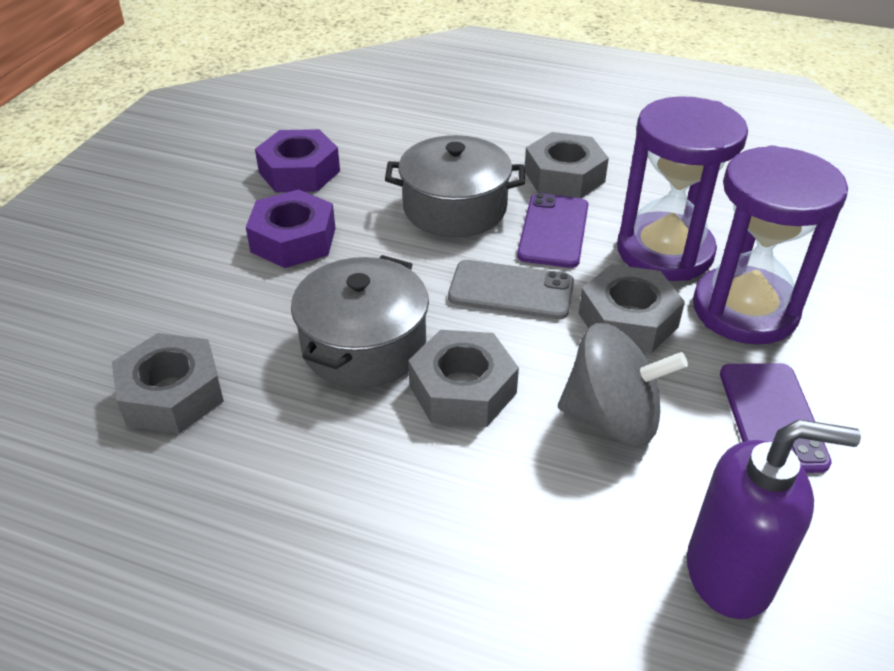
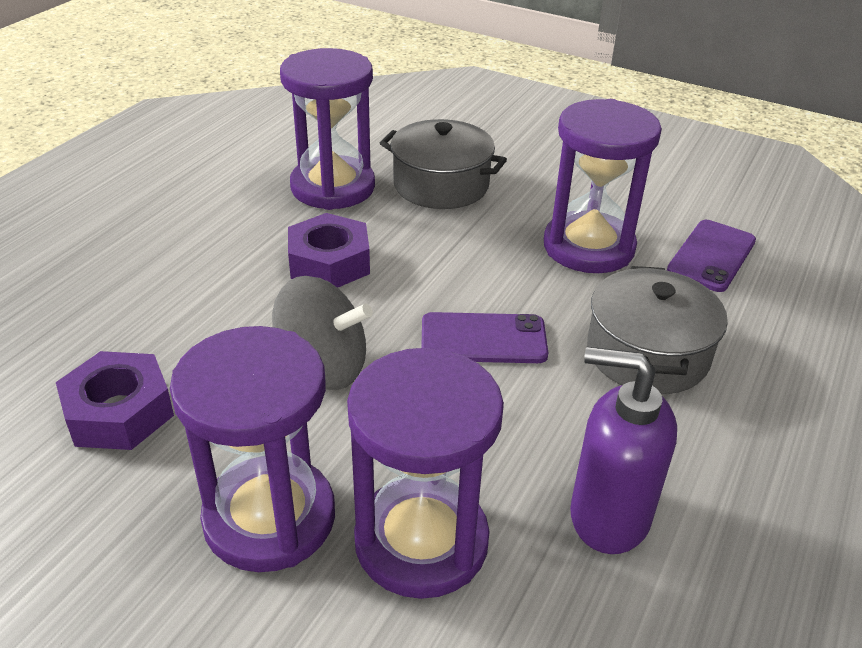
grey nut: [112,333,224,434] [408,330,519,427] [525,132,609,198] [579,264,685,353] = 4 -> none = 0
grey phone: [448,260,574,319] = 1 -> none = 0
purple hourglass: [617,96,748,281] [693,145,848,345] = 2 -> [170,326,335,572] [280,48,375,210] [347,348,504,599] [544,99,662,273] = 4

